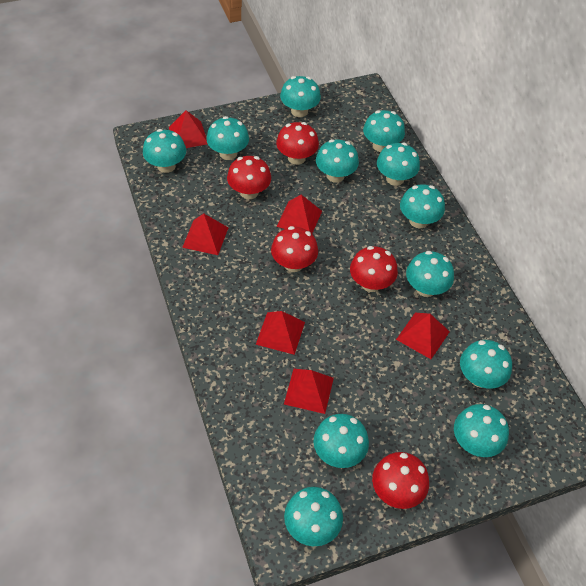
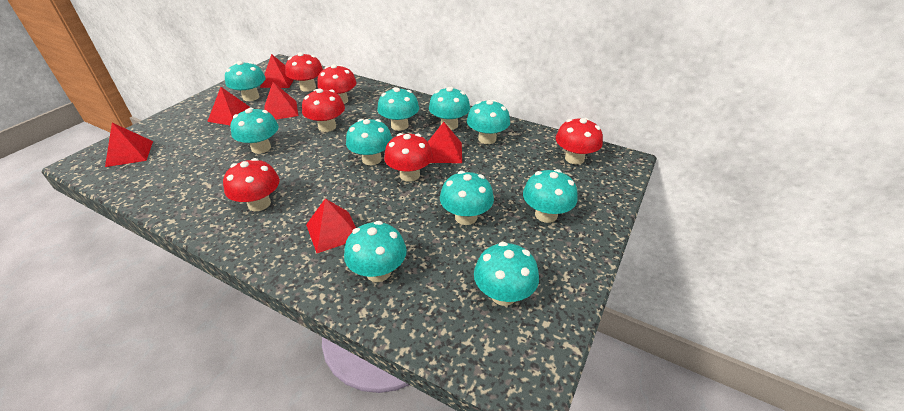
red mushroom: [227,156,271,199] [271,226,318,272] [276,122,319,165] [350,246,398,292] [372,452,429,509] = 5 -> [223,158,280,211] [285,52,323,92] [302,89,345,132] [317,64,357,104] [384,133,433,182] [556,118,603,164] = 6
turquoise mushroom: [143,129,186,173] [206,116,249,160] [280,76,321,117] [284,487,343,546] [314,414,369,468] [316,139,359,183] [363,110,405,152] [377,143,420,186] [400,184,445,228] [406,251,454,297] [454,404,509,457] [460,340,512,389] = 12 -> [225,61,266,101] [231,108,279,154] [344,221,407,282] [346,119,392,165] [377,87,419,131] [429,87,470,130] [440,171,494,225] [467,100,510,144] [474,242,539,306] [523,169,578,223] = 10

